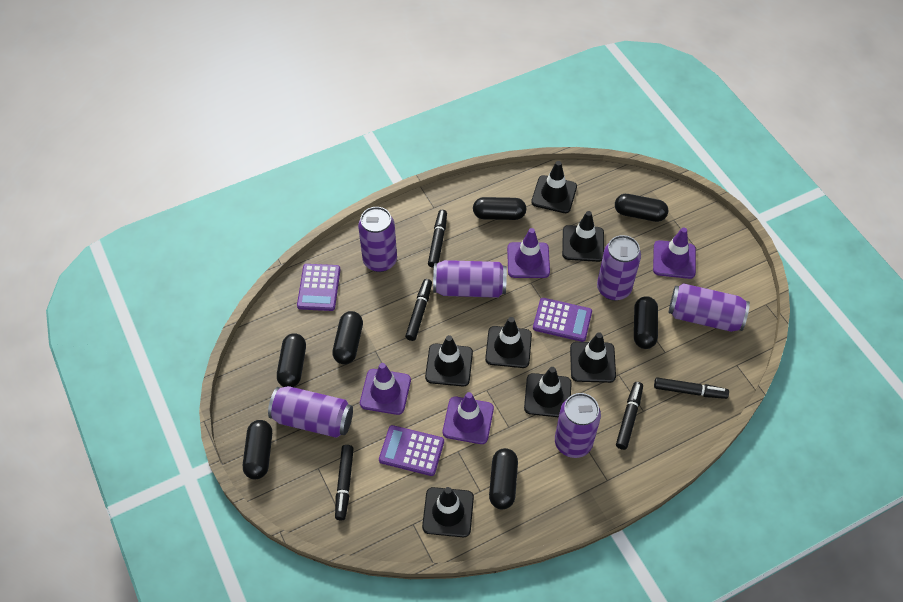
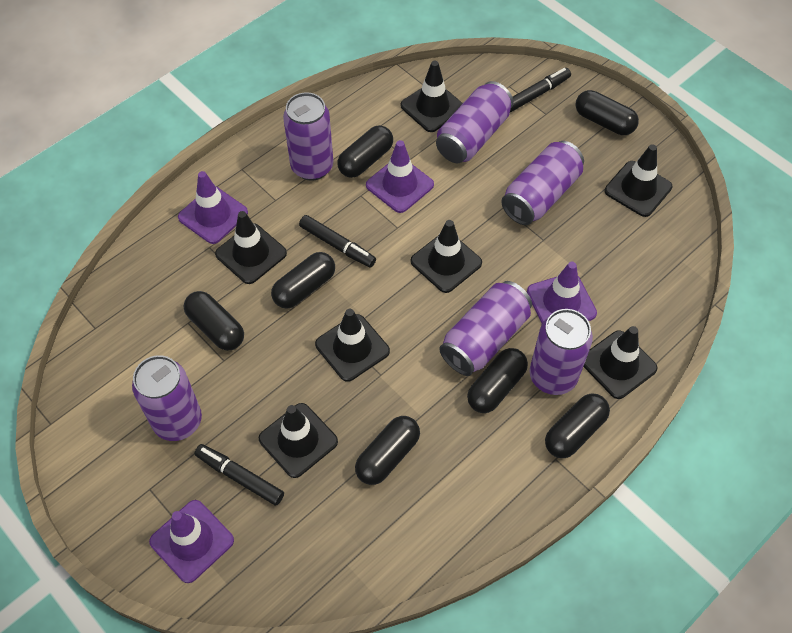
black marker: [335,445,354,520] [405,279,432,341] [428,210,447,268] [616,382,643,450] [654,377,729,399] = 5 -> [194,444,284,506] [299,215,376,268] [510,68,571,112] = 3
purple calculator: [297,264,341,311] [379,425,444,476] [533,298,592,342] = 3 -> none = 0

